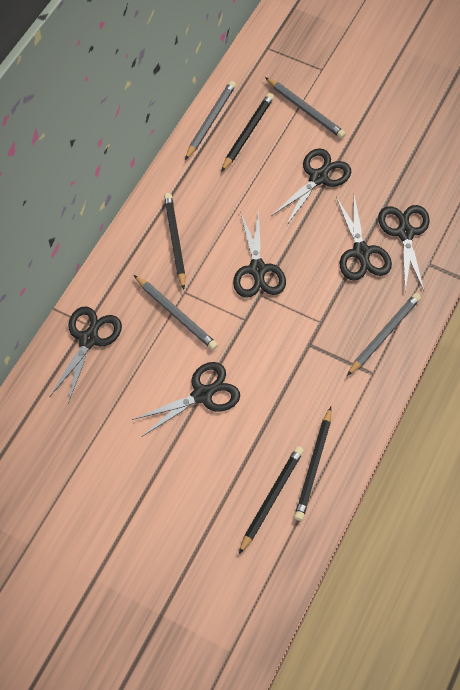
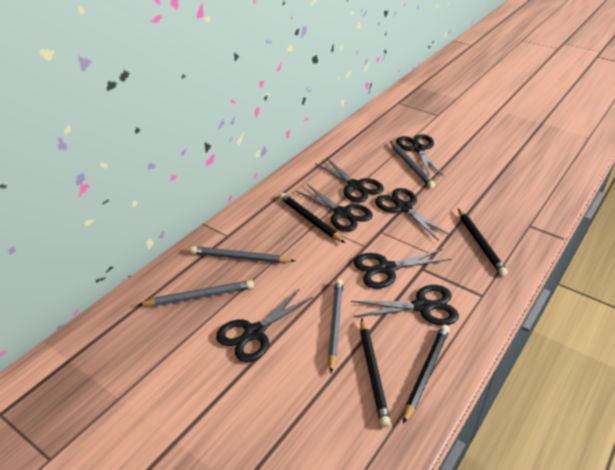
black scissors: [50,307,122,404] [132,362,240,437] [233,210,286,298] [271,148,351,226] [336,195,392,281] [378,205,430,292] = 6 -> [216,288,313,362] [296,184,373,232] [315,158,384,202] [351,285,459,325] [354,249,451,289] [375,188,451,241] [396,134,444,177] = 7

